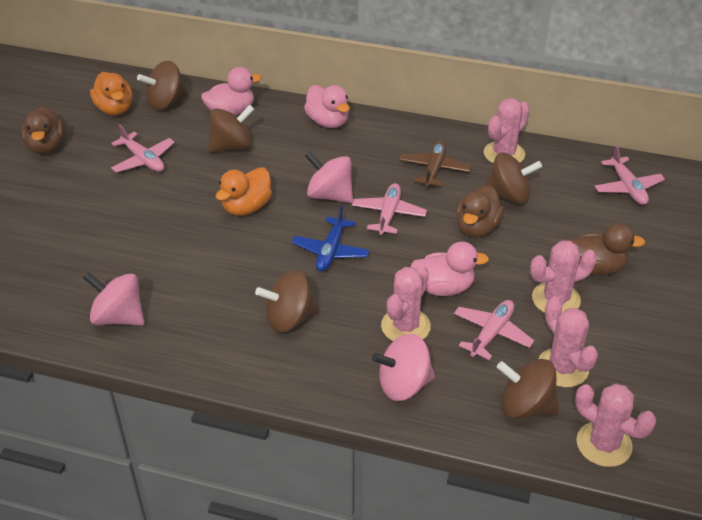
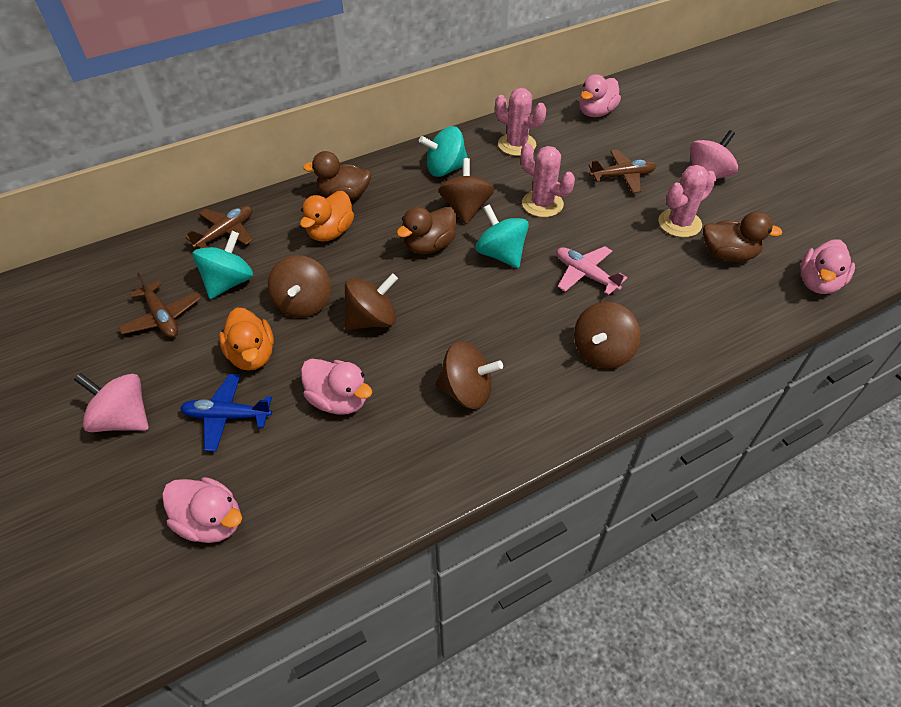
brown plane: [399,141,471,188] = 1 -> [118,273,201,338] [186,206,253,248] [588,150,656,193] = 3
pink cactus: [381,265,431,341] [484,98,530,163] [530,240,597,314] [538,296,598,388] [575,384,656,467] = 5 -> [495,88,546,156] [521,143,575,217] [658,165,716,237] = 3
pink duck: [201,67,261,116] [304,85,350,128] [411,242,489,296] = 3 -> [162,477,242,543] [301,359,372,415] [579,74,621,117] [801,240,855,294] = 4
pink plane: [111,124,175,173] [352,183,427,235] [454,300,534,360] [594,145,665,205] = 4 -> [556,246,627,295] = 1
pink spinning top: [83,272,144,325] [305,151,353,203] [372,334,435,401] = 3 -> [74,373,149,432] [690,130,738,179] = 2
turquoise spinning top: none = 0 -> [193,231,253,299] [419,126,468,177] [475,204,529,268] = 3

